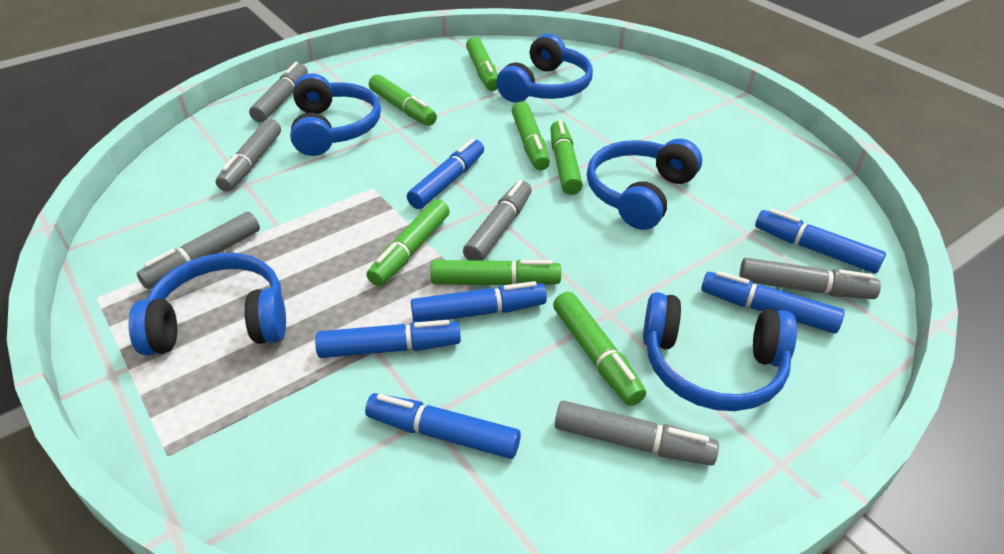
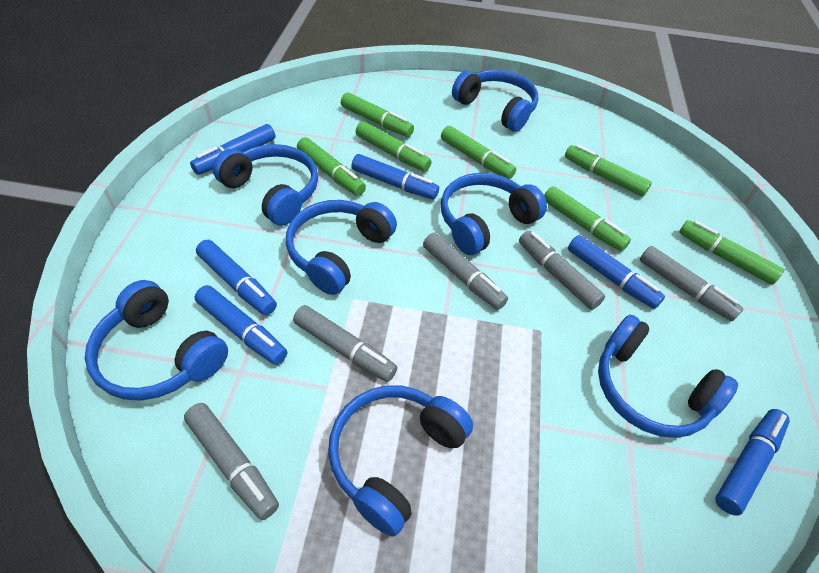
blue headphones: [128,253,286,355] [290,73,381,156] [496,34,593,103] [587,139,702,230] [643,292,797,411] = 5 -> [85,280,228,401] [212,144,318,225] [286,200,397,295] [328,385,473,536] [441,173,547,255] [452,70,539,132] [598,314,738,438] = 7
grey marker: [137,212,260,289] [216,119,281,192] [249,62,308,123] [463,180,532,261] [555,400,719,466] [739,258,881,299] = 6 -> [184,403,279,520] [293,305,398,382] [423,233,508,310] [519,231,605,310] [640,246,743,321] = 5

